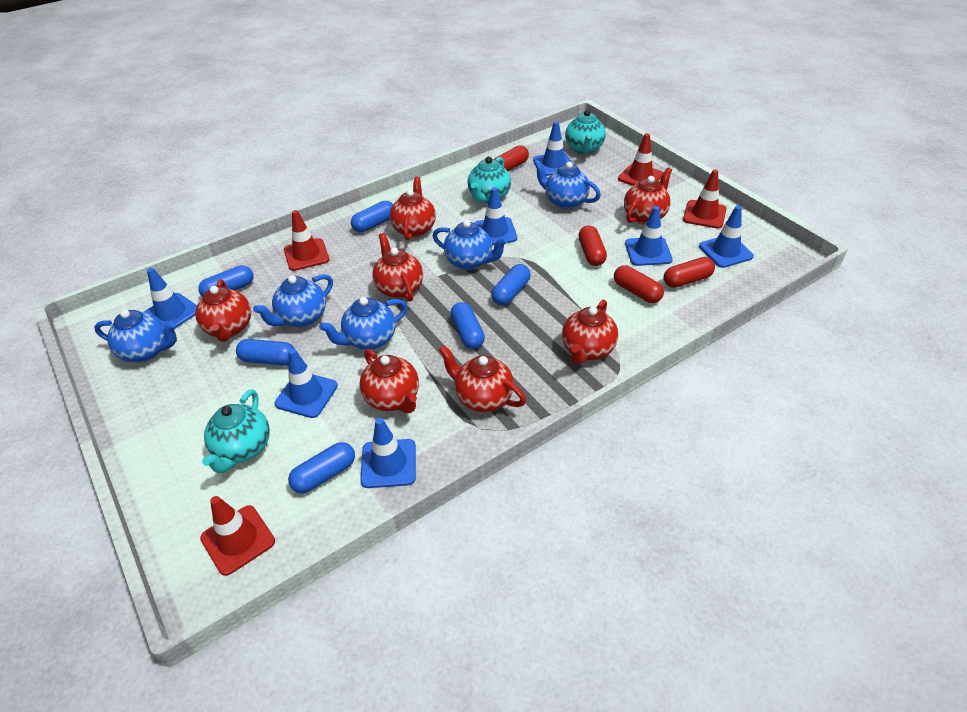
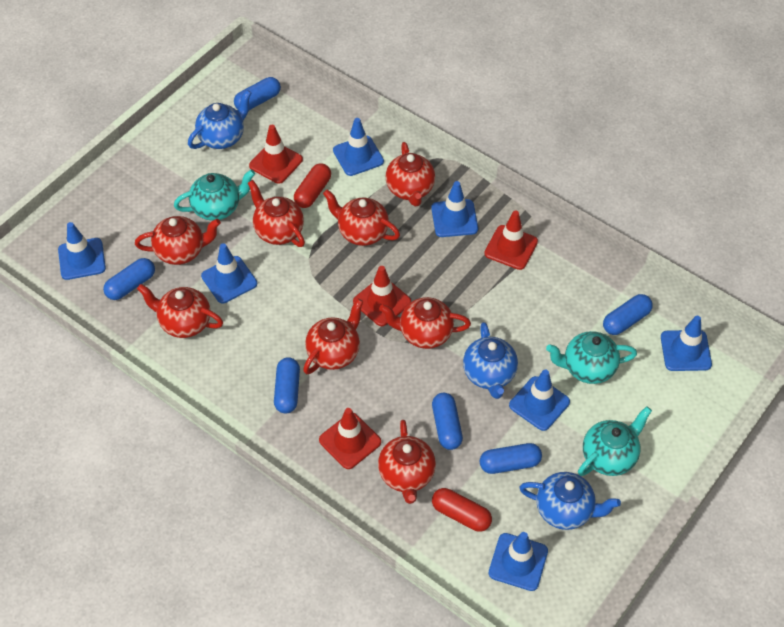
blue teapot: [94,310,177,362] [253,274,333,327] [319,297,407,350] [433,220,508,270] [534,159,601,209] = 5 -> [188,90,252,149] [463,322,518,399] [519,472,621,530] = 3
red capsule: [494,145,529,171] [579,225,607,266] [614,265,664,303] [664,257,715,288] = 4 -> [294,164,331,208] [432,488,492,532] = 2
red teapot: [195,279,251,342] [360,349,419,413] [372,233,423,301] [390,176,436,241] [439,345,526,412] [562,300,618,364] [624,167,672,224] = 7 -> [135,216,221,265] [137,284,223,338] [248,180,305,247] [303,299,363,374] [323,190,400,246] [378,420,436,504] [379,297,471,349] [386,142,435,206] = 8

